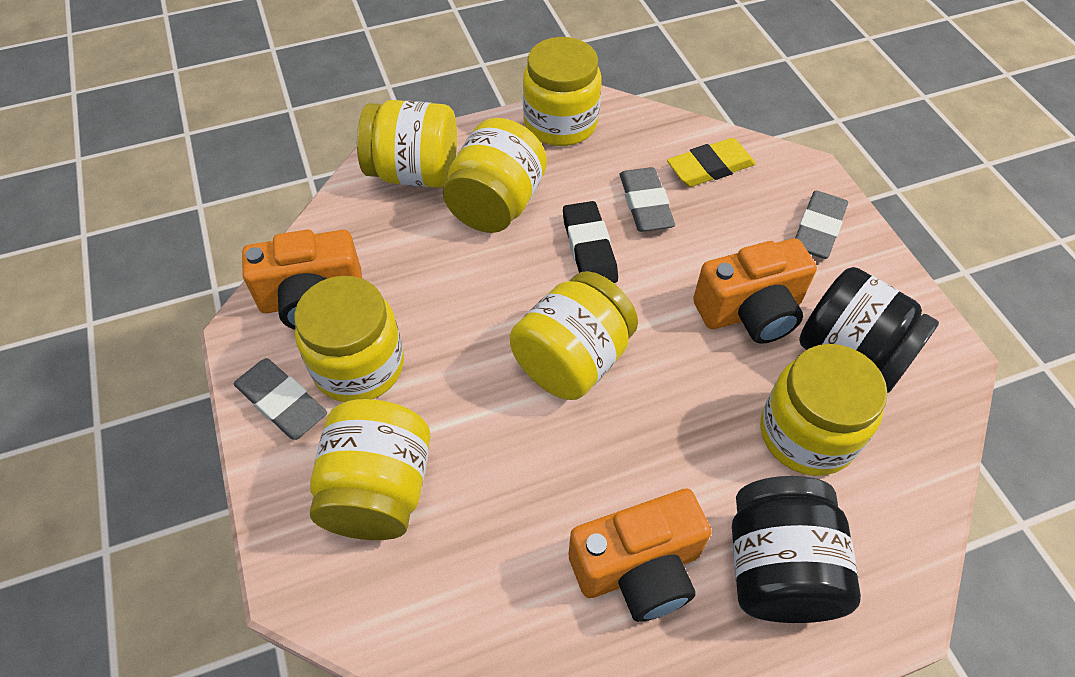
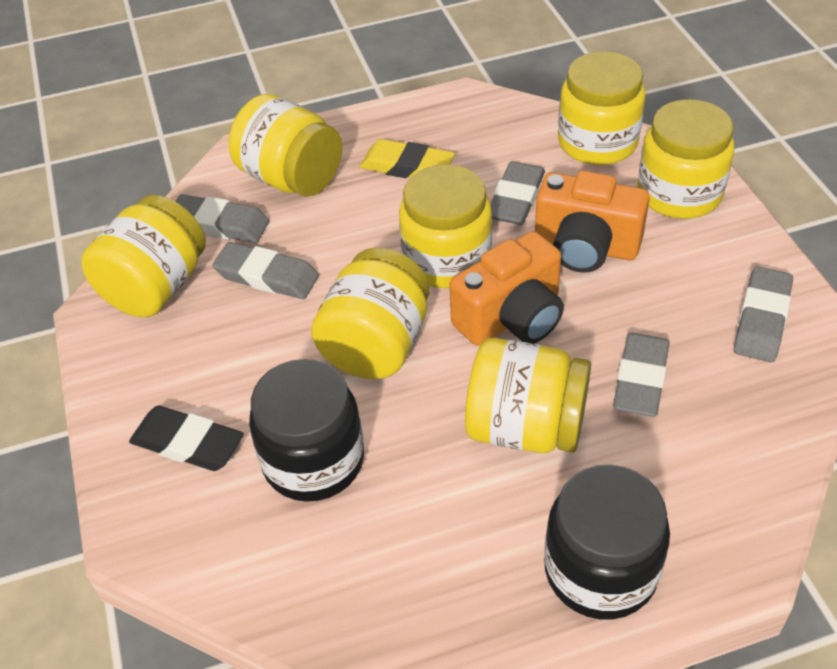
grey eraser: [234,358,327,440] [620,167,675,232] [795,191,848,259] = 3 -> [175,194,269,243] [212,242,319,299] [490,161,545,225] [613,333,670,417] [734,266,793,362] = 5
orange camera: [242,230,362,330] [569,489,711,622] [693,238,817,344] = 3 -> [450,231,564,346] [535,171,650,273] = 2

